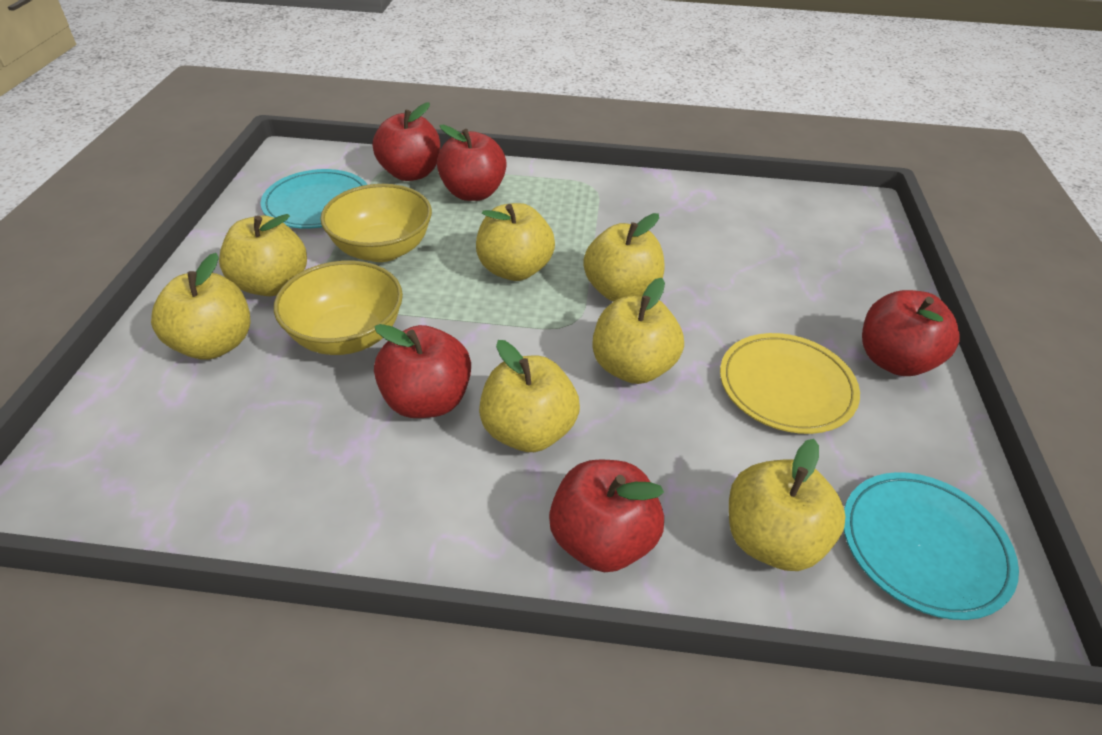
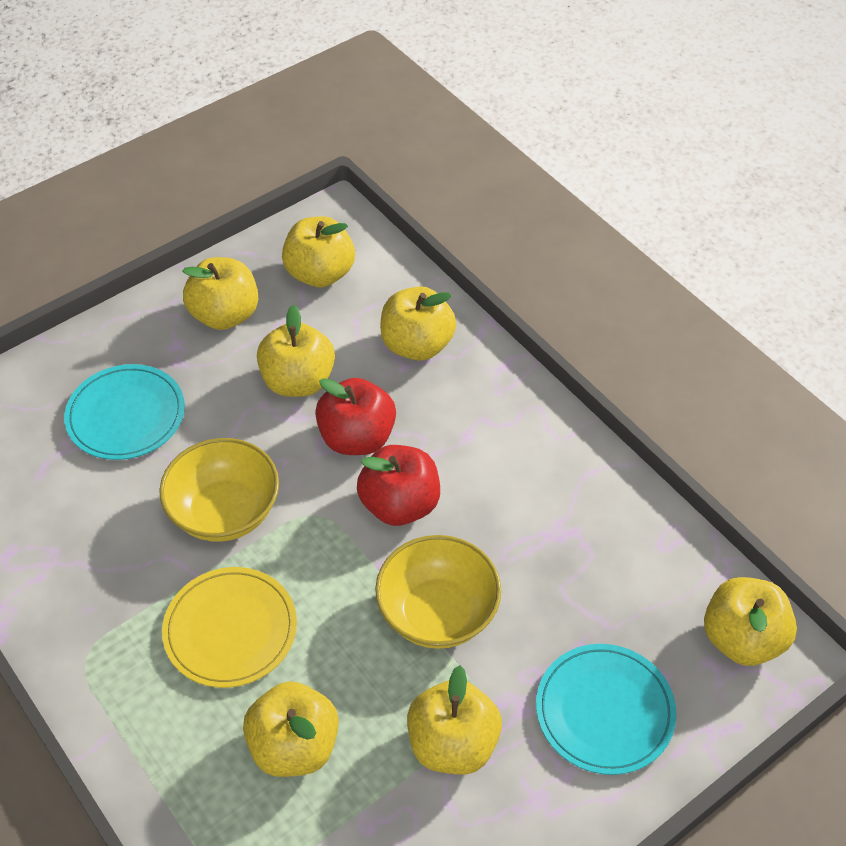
red apple: [373,102,440,181] [374,324,471,418] [437,125,507,201] [549,459,664,572] [862,290,960,376] = 5 -> [315,378,396,455] [357,445,440,526] = 2

